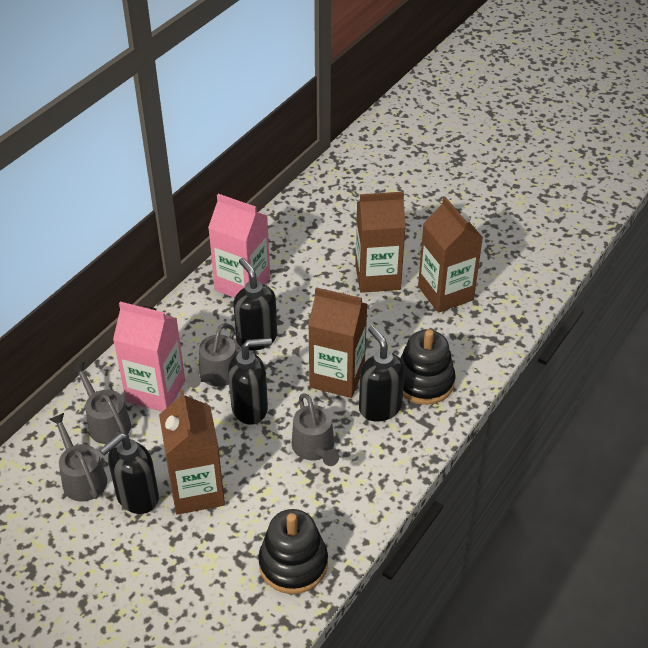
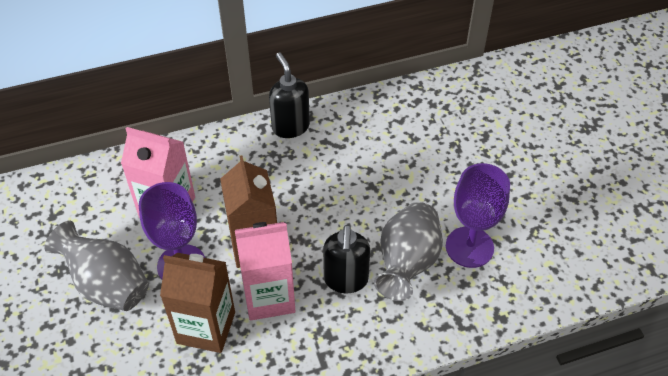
black soap dispenser: [100,433,159,514] [228,338,272,425] [233,258,277,351] [359,326,405,422] = 4 -> [269,52,310,138] [323,225,370,293] = 2
black stacking toy: [258,509,328,594] [400,330,456,405] = 2 -> none = 0
brown carton: [159,389,225,515] [308,287,367,398] [355,192,406,293] [418,197,483,313] = 4 -> [160,253,235,353] [220,156,277,268] = 2
grey vase: none = 0 -> [44,220,149,311] [374,202,443,301] = 2
grey watering can: [49,413,107,502] [71,362,131,444] [186,324,237,388] [292,393,339,466] = 4 -> none = 0
purple goblet: none = 0 -> [139,182,205,280] [446,163,510,268] = 2

